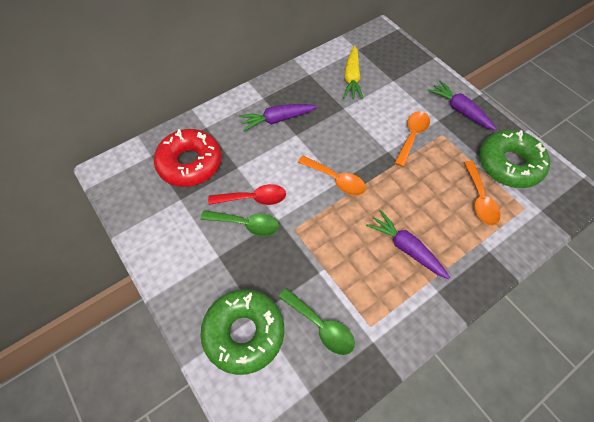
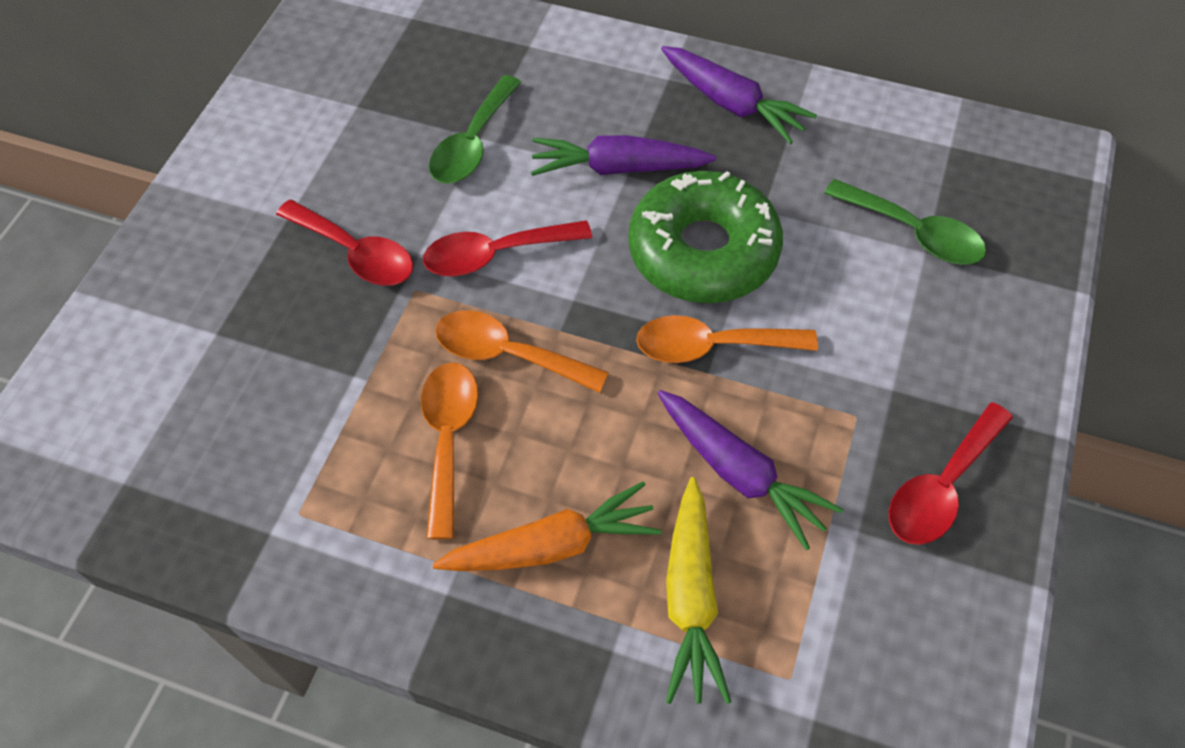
green donut: [200,289,284,375] [479,130,550,188] = 2 -> [628,171,783,303] = 1
orange carrot: none = 0 -> [432,481,662,571] = 1
red donut: [154,129,222,187] = 1 -> none = 0
red spoon: [208,184,286,205] = 1 -> [276,200,413,286] [423,220,592,276] [888,402,1013,545] = 3

